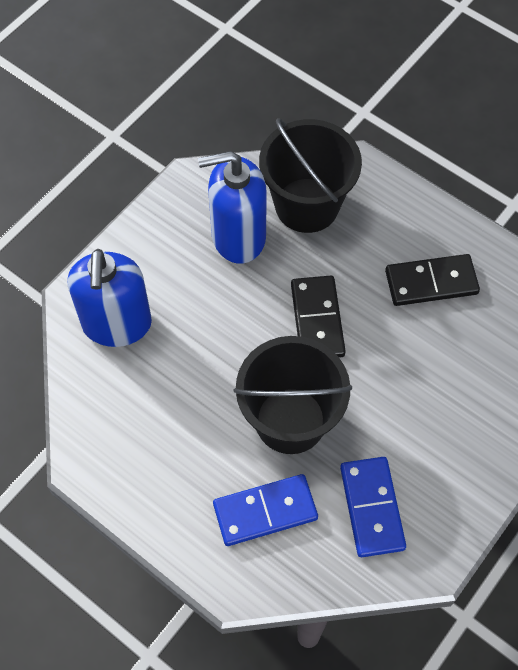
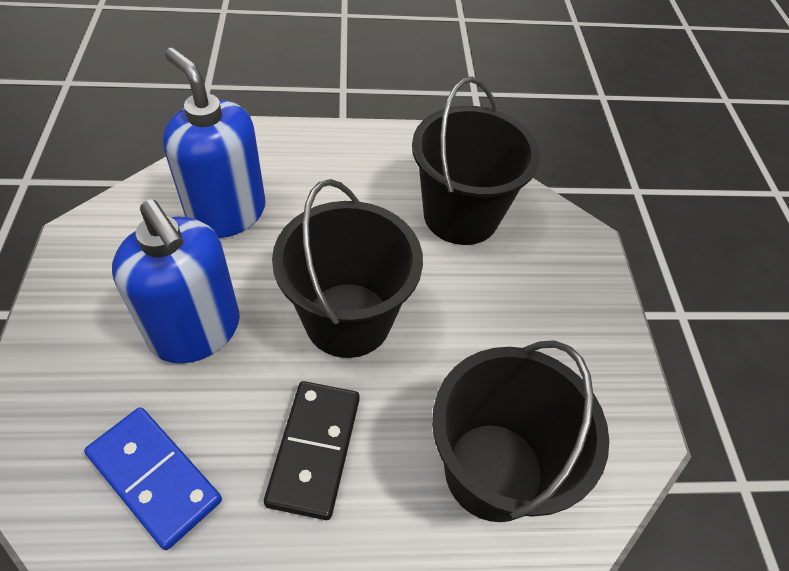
black bucket: [234,336,352,454] [259,118,362,233] = 2 -> [272,179,423,358] [412,77,540,245] [432,340,609,522] = 3
black domino: [291,276,346,358] [385,254,480,306] = 2 -> [264,381,360,520] = 1
blue domino: [213,474,318,546] [340,457,406,557] = 2 -> [84,407,222,550] = 1

